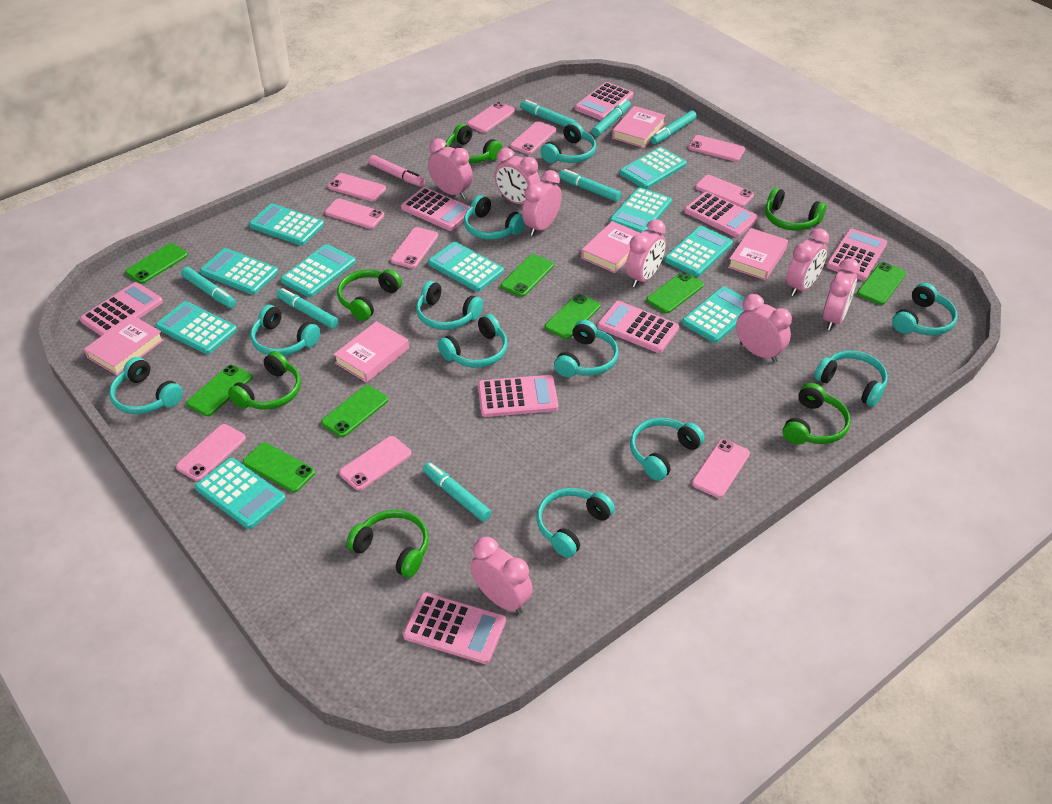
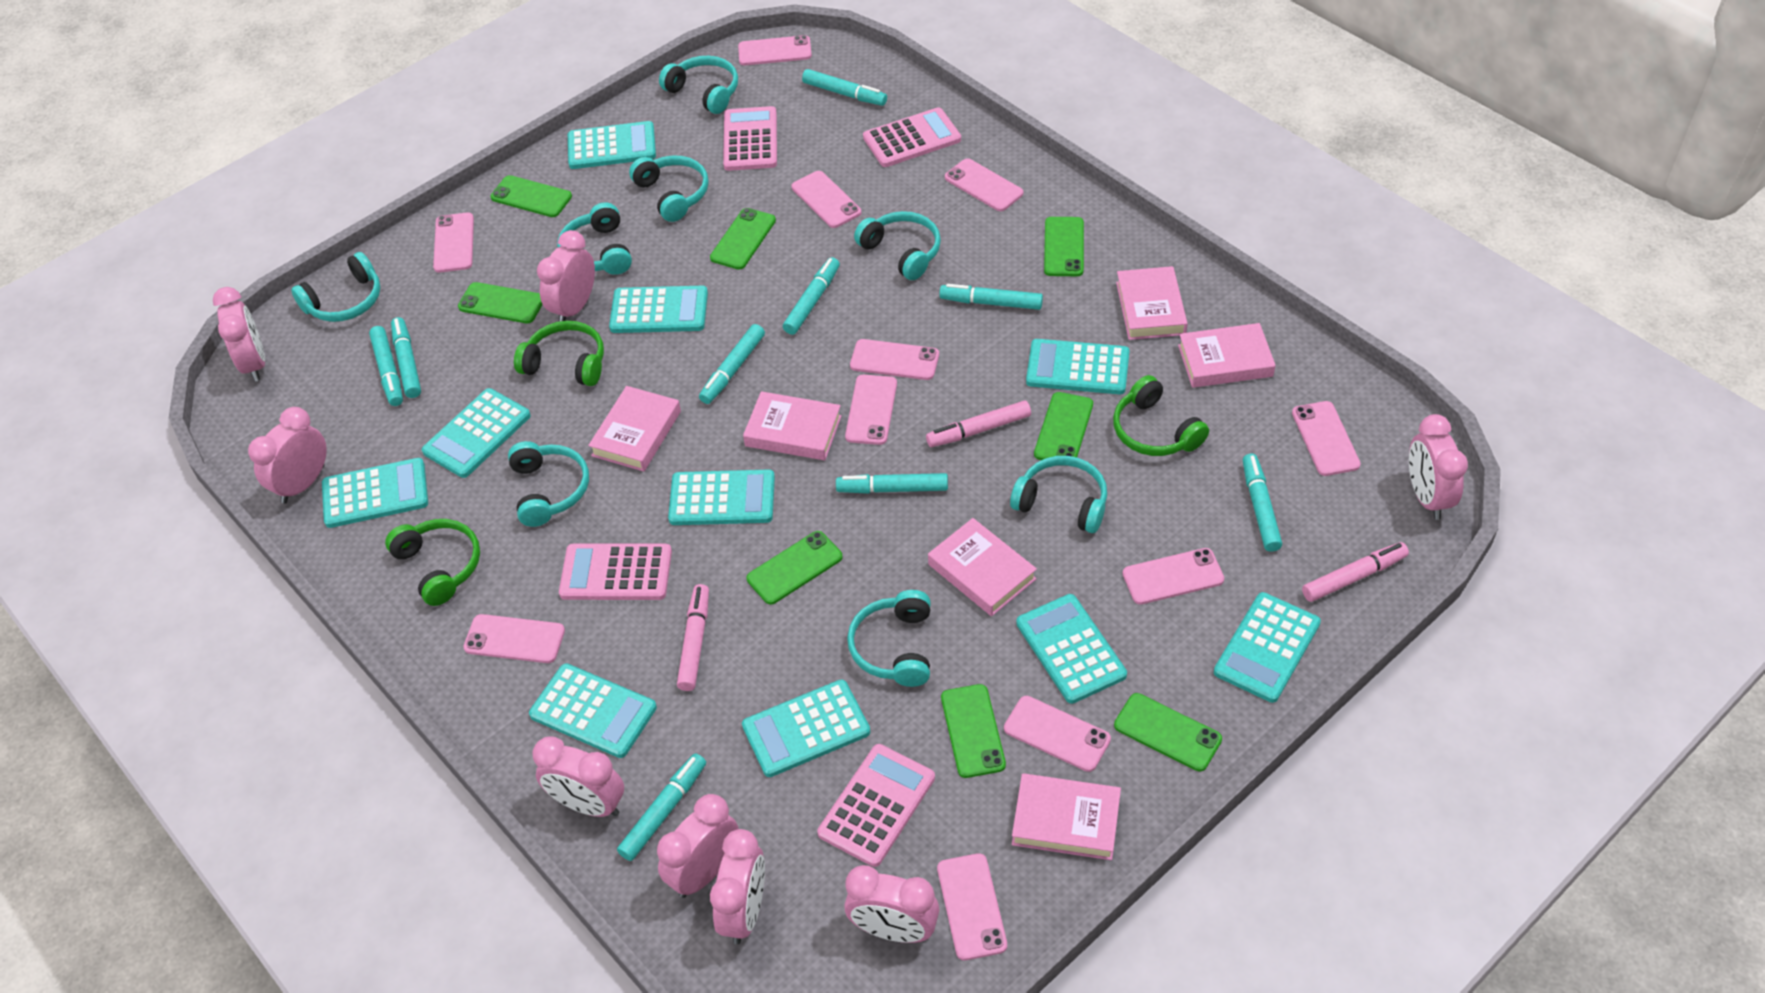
green headphones: [228,351,301,410] [337,269,402,321] [346,510,429,578] [445,123,503,163] [765,188,827,231] [782,383,851,444] = 6 -> [385,519,480,606] [514,321,604,386] [1113,375,1209,456] = 3
pink book: [84,315,164,375] [333,321,409,383] [581,221,640,273] [612,106,666,148] [728,228,788,280] = 5 -> [588,386,681,472] [743,391,842,460] [928,518,1037,616] [1012,773,1121,860] [1116,266,1188,340] [1178,323,1276,388] = 6
pink calculator: [80,282,163,336] [401,187,470,231] [403,592,506,664] [478,375,558,417] [575,82,633,120] [597,301,679,353] [684,192,758,237] [826,229,887,280] = 8 -> [559,543,672,600] [723,106,777,171] [817,744,935,867] [863,107,961,167] = 4
pink marker: [368,155,425,187] = 1 -> [677,584,709,691] [926,400,1031,447] [1302,542,1409,602] = 3
pink phone: [176,424,246,481] [325,198,384,229] [328,173,386,201] [339,436,411,490] [390,227,438,268] [467,102,515,133] [510,121,556,154] [688,135,745,162] [692,439,750,498] [695,175,754,207] = 10 -> [433,212,474,273] [464,614,565,663] [738,35,812,65] [792,171,861,228] [845,375,897,445] [850,339,939,380] [937,853,1007,960] [945,158,1023,211] [1004,696,1111,772] [1123,548,1224,604] [1292,401,1361,476] = 11
turquoise headphones: [109,357,183,414] [250,305,320,356] [416,281,483,330] [438,314,507,368] [464,195,525,240] [537,488,615,558] [541,122,596,163] [554,320,619,377] [630,418,705,481] [815,351,888,407] [892,283,958,335] = 11 -> [291,252,381,322] [508,441,589,527] [557,202,632,275] [629,156,709,222] [659,56,738,114] [847,590,931,687] [854,211,941,280] [1010,456,1107,533] = 8
turquoise marker: [181,267,236,308] [277,288,339,329] [423,462,491,521] [520,100,576,127] [559,169,621,202] [592,99,631,137] [650,110,697,144] = 7 -> [369,326,403,406] [391,317,421,398] [617,753,706,861] [699,324,765,404] [783,257,840,335] [802,69,887,106] [836,473,948,494] [939,284,1043,310] [1243,454,1282,552] = 9

